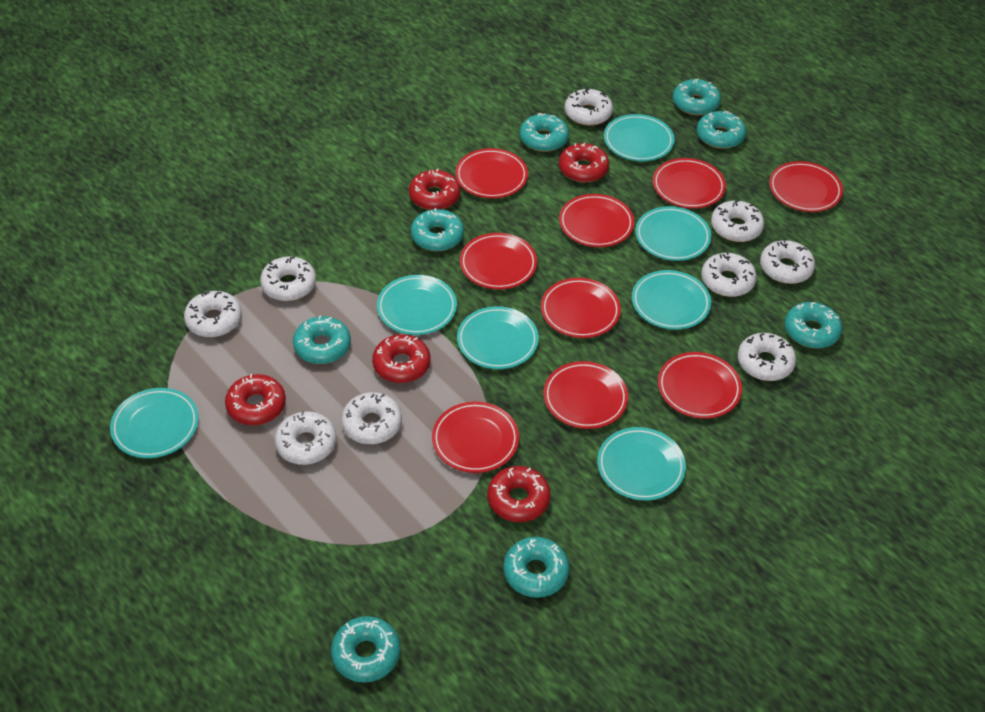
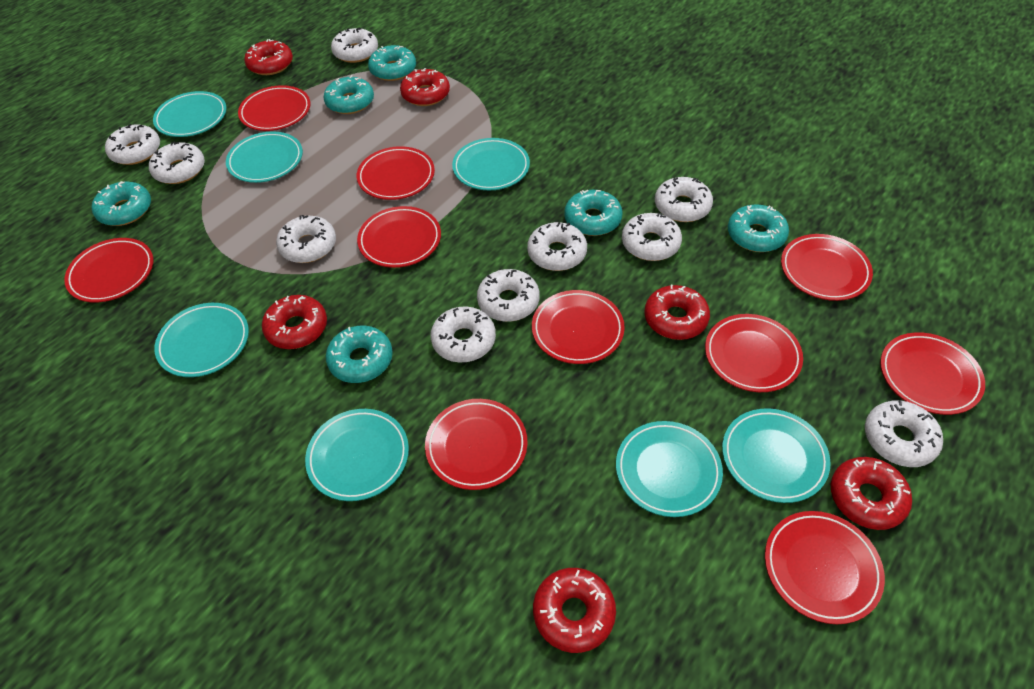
red donut: [225,374,286,425] [372,334,430,383] [409,169,461,210] [487,466,551,522] [559,142,609,182] = 5 -> [244,39,293,75] [262,295,327,349] [400,68,450,106] [533,568,616,653] [644,285,710,340] [831,457,912,530] = 6
red plate: [432,402,519,473] [455,148,528,198] [460,233,537,289] [541,278,621,338] [543,361,628,429] [559,194,634,247] [653,158,726,209] [658,352,742,419] [769,161,843,212] = 9 -> [64,238,153,303] [238,85,310,131] [357,146,435,200] [357,206,441,268] [425,399,527,490] [532,290,625,364] [705,314,803,392] [765,511,885,624] [781,234,873,301] [880,333,985,415] = 10
turquoise donut: [293,315,351,364] [331,616,400,683] [411,208,464,251] [503,537,569,598] [520,113,569,152] [673,79,721,115] [697,110,746,149] [785,302,842,349] = 8 -> [92,181,151,226] [324,75,374,114] [326,326,393,383] [368,45,416,81] [564,190,622,236] [728,204,789,252] = 6
white donut: [184,291,242,337] [260,256,316,301] [275,411,337,465] [341,392,402,444] [565,88,613,126] [701,251,757,297] [711,200,764,242] [738,333,796,381] [760,239,815,284] = 9 -> [105,124,160,165] [149,141,205,184] [276,215,336,263] [331,28,378,63] [430,307,496,363] [477,269,540,322] [527,222,587,271] [622,213,682,261] [655,177,713,222] [865,400,943,467] = 10

